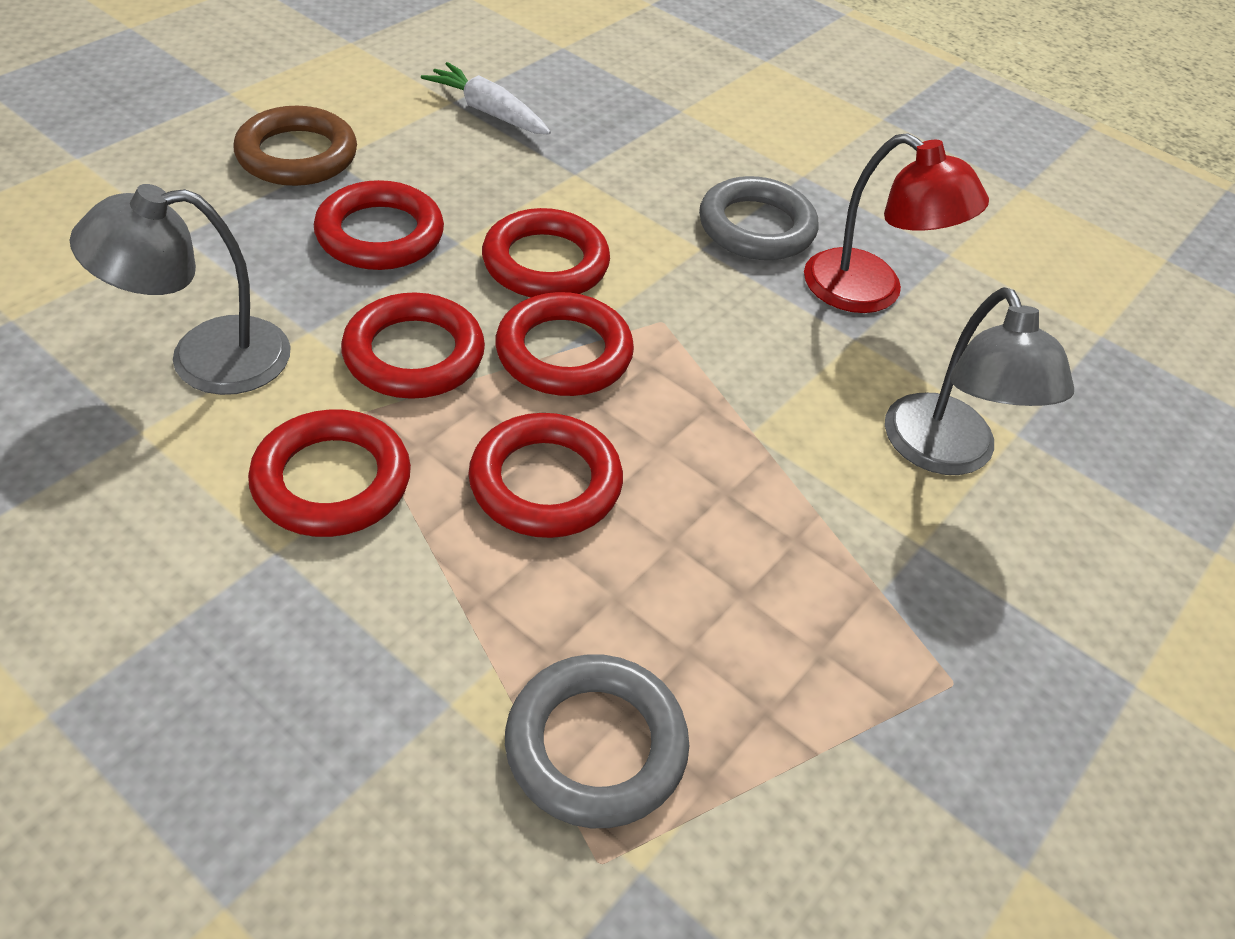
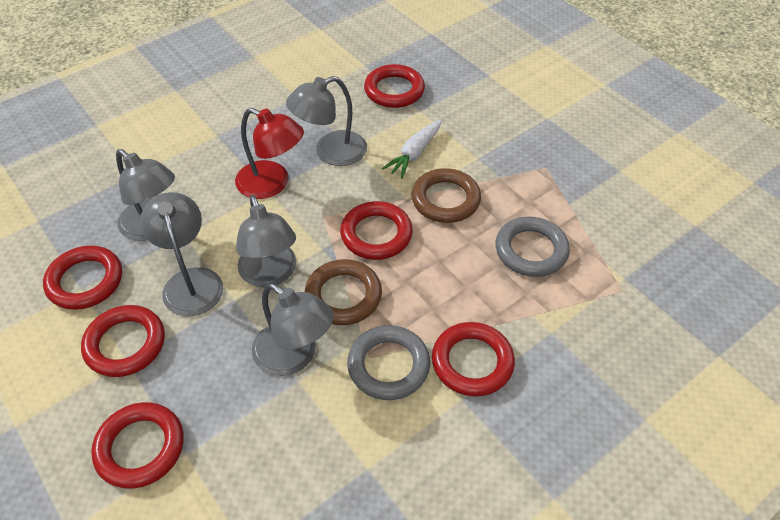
brown ring: [233,106,357,186] = 1 -> [305,259,382,325] [411,168,481,223] = 2
grey lamp: [70,184,291,395] [885,287,1074,475] = 2 -> [116,149,175,241] [140,192,223,317] [236,195,296,287] [252,283,334,376] [286,76,367,166] = 5

